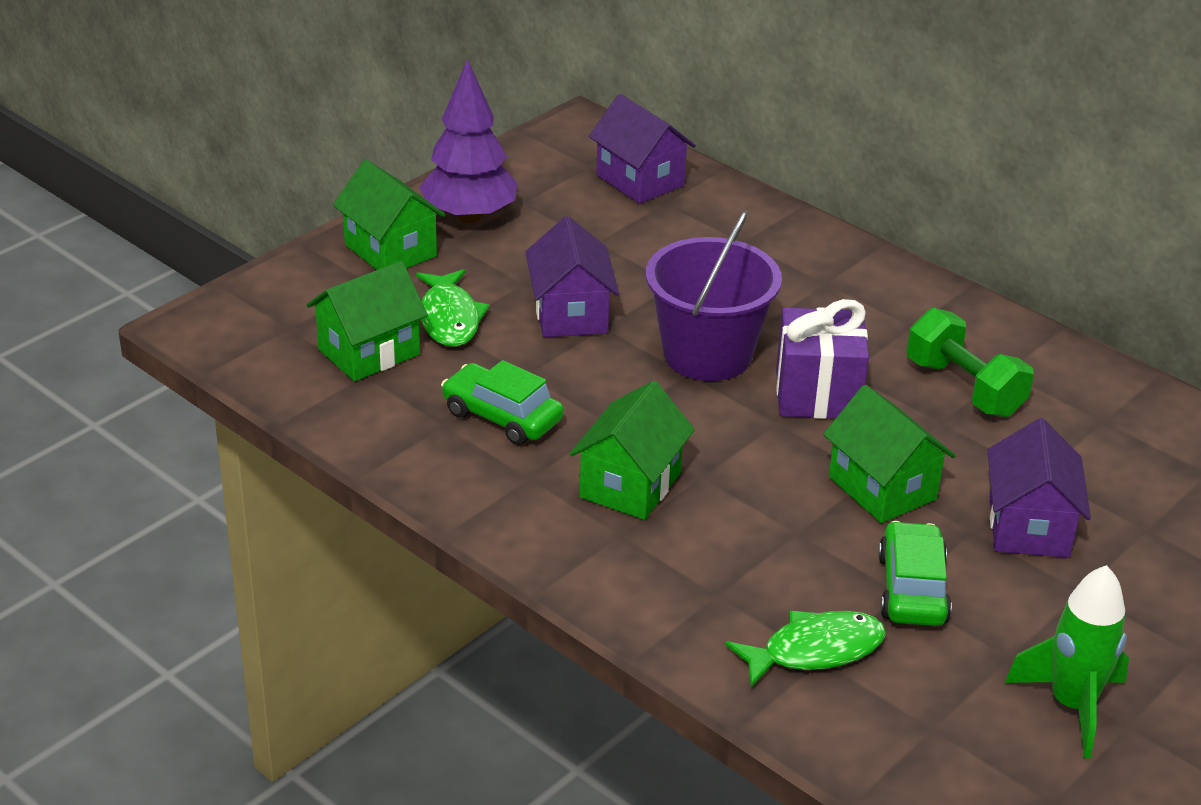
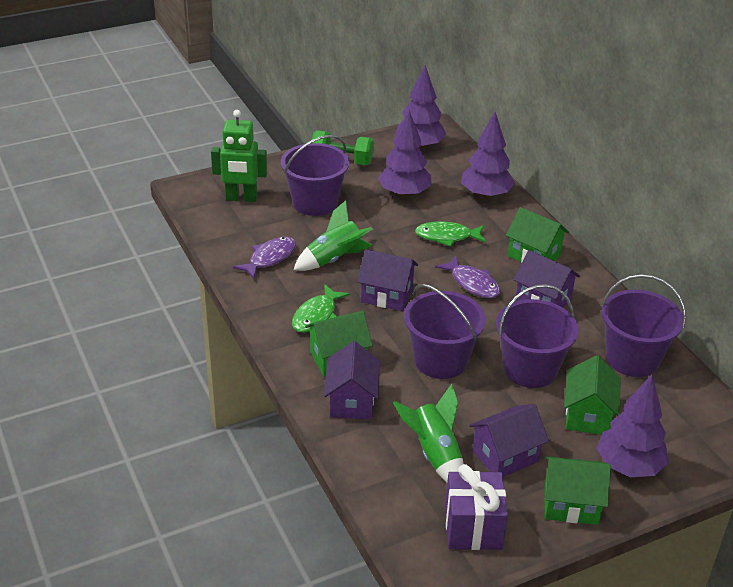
green car: [441,360,564,445] [878,521,952,626] = 2 -> none = 0
green robot: none = 0 -> [211,110,267,202] = 1
green rocket: [1005,565,1129,758] = 1 -> [294,200,373,271] [393,384,463,482] = 2
purple bucket: [646,210,782,381] = 1 -> [281,135,349,216] [404,284,486,379] [496,284,579,388] [601,274,686,377] = 4
purple fish: none = 0 -> [233,237,296,279] [435,255,500,298] = 2
purple house: [525,216,619,337] [589,94,696,204] [988,418,1091,558] = 3 -> [324,341,380,419] [357,250,418,311] [469,404,549,477] [513,250,580,308] = 4
purple tree: [419,59,518,223] = 1 -> [378,110,431,198] [396,65,447,150] [461,112,515,199] [596,375,669,477] = 4

